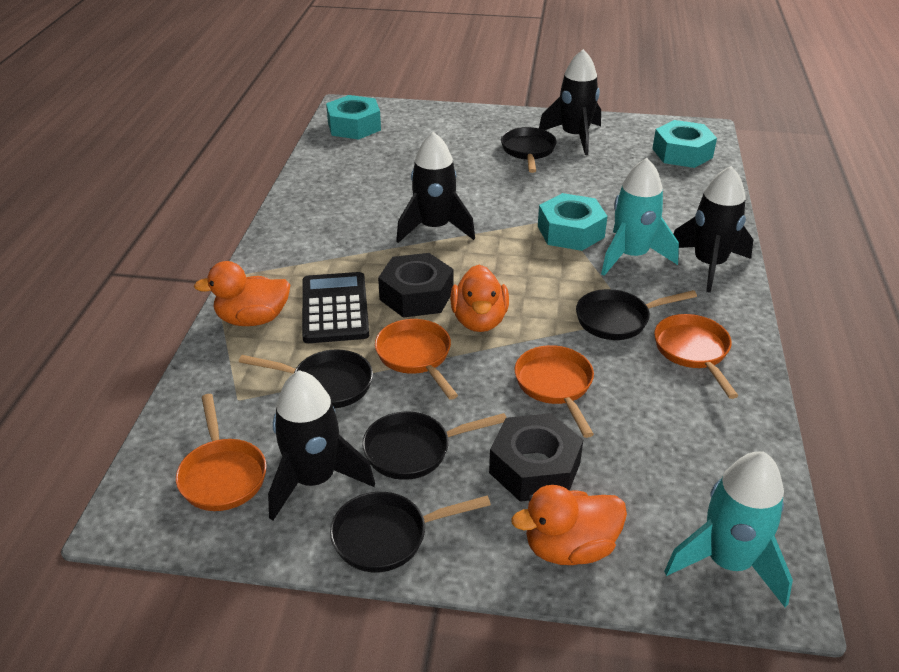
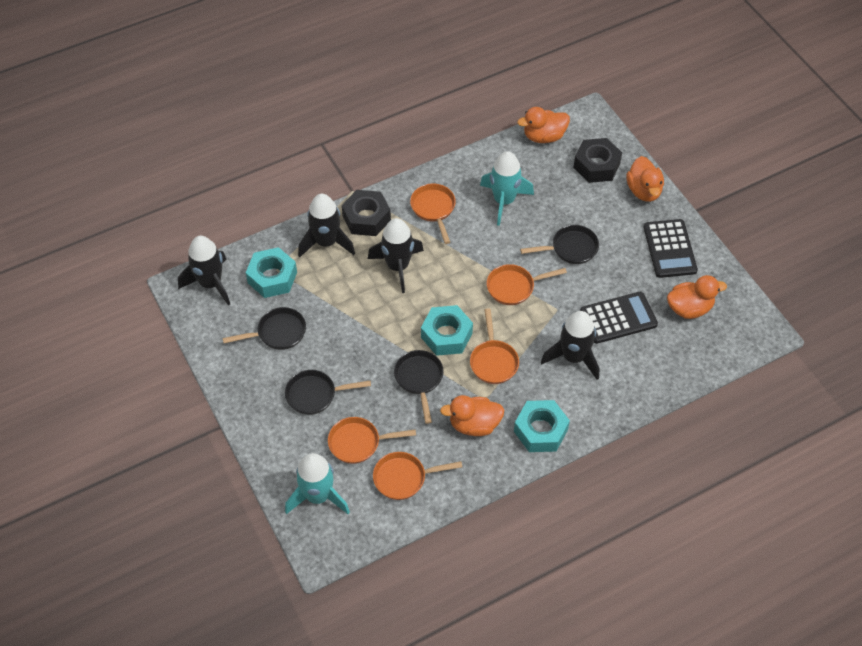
black calculator: [302,272,369,343] = 1 -> [580,292,658,344] [643,219,698,278] = 2
black pan: [239,349,373,408] [330,492,491,572] [362,412,507,480] [501,127,557,173] [576,289,697,340] = 5 -> [222,307,306,350] [285,370,371,415] [394,350,444,424] [520,225,599,264] = 4
orange duck: [194,261,290,326] [450,265,509,332] [512,485,627,565] = 3 -> [440,395,504,436] [517,107,570,143] [627,156,664,202] [667,275,727,319] = 4
orange pan: [176,394,267,511] [375,319,458,400] [515,345,594,438] [654,314,738,399] = 4 -> [328,417,416,464] [373,452,462,500] [410,184,456,244] [470,308,519,384] [487,264,567,305] = 5

